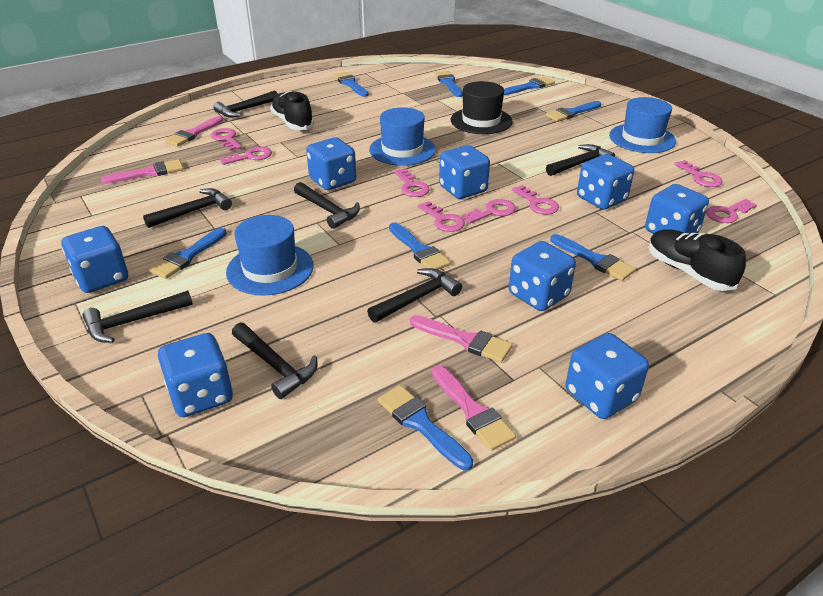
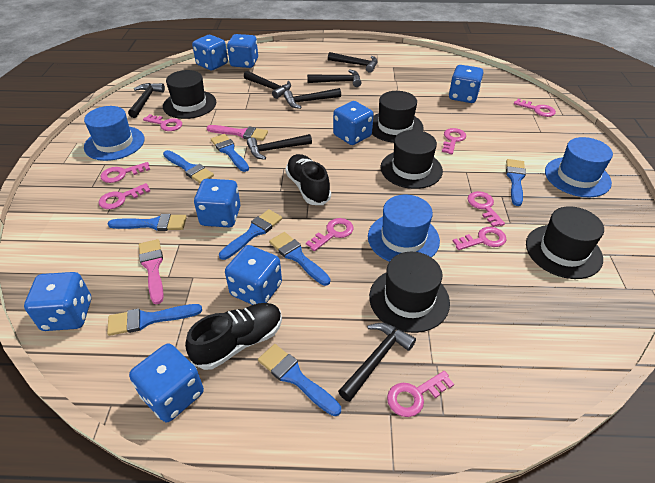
black hat: [451,81,513,134] = 1 -> [163,70,216,119] [369,252,450,333] [372,91,424,143] [380,130,443,189] [526,206,604,279] = 5
pink brush: [101,159,183,184] [164,116,223,146] [410,315,513,363] [432,365,516,451] = 4 -> [139,239,164,304] [206,125,268,141] = 2
pink key: [211,128,242,151] [220,147,272,165] [394,169,430,197] [417,201,465,232] [461,199,516,224] [512,185,559,215] [674,160,723,187] [706,199,757,223] = 8 -> [99,183,150,209] [101,162,150,183] [143,114,182,131] [306,218,353,251] [387,371,454,417] [442,128,466,154] [453,227,507,250] [468,191,505,227] [514,99,556,117] = 9

